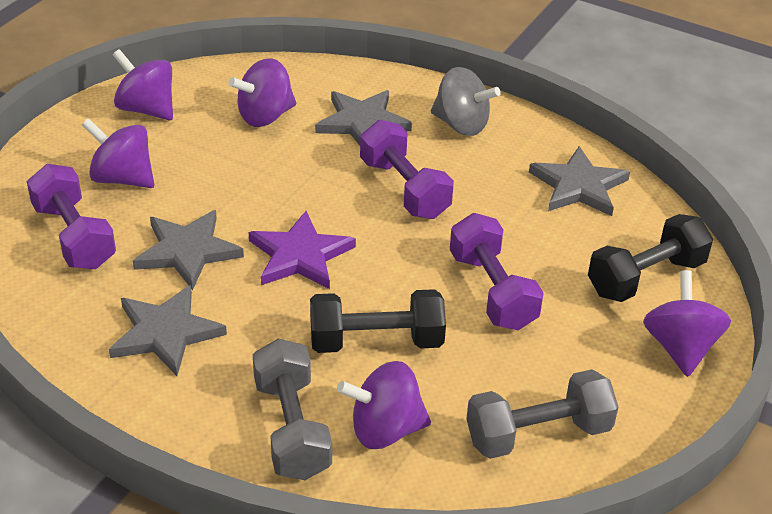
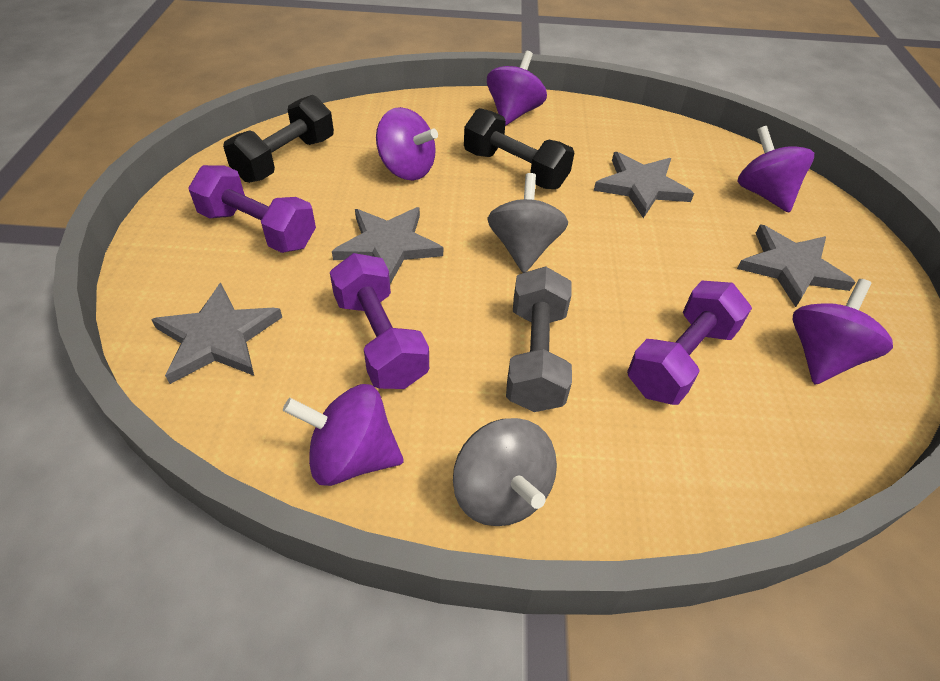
grey dumbbell: [253,338,332,480] [466,369,618,459] = 2 -> [506,266,572,412] = 1
grey spinning top: [431,67,501,136] = 1 -> [453,418,557,526] [487,173,568,273] = 2
purple star: [248,211,356,289] = 1 -> none = 0

